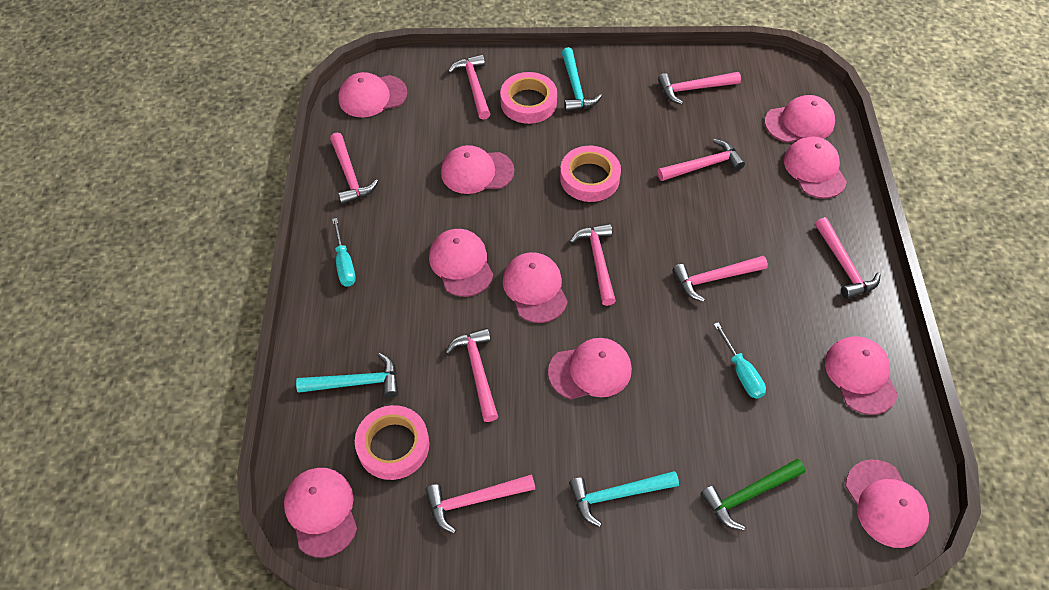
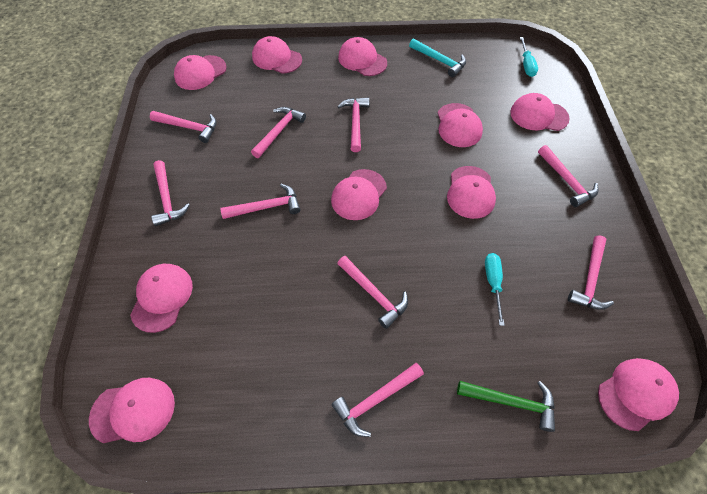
pink tape: [355,405,429,480] [500,72,557,124] [560,146,621,202] = 3 -> none = 0
turquoise hammer: [296,353,398,398] [561,47,602,112] [569,471,679,527] = 3 -> [409,39,466,77] = 1

